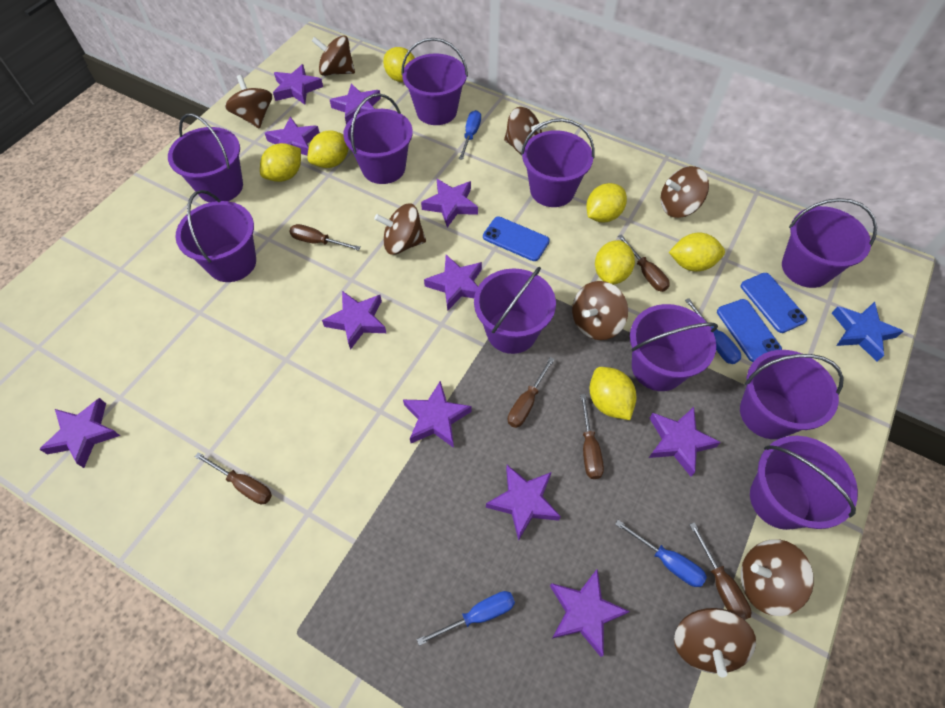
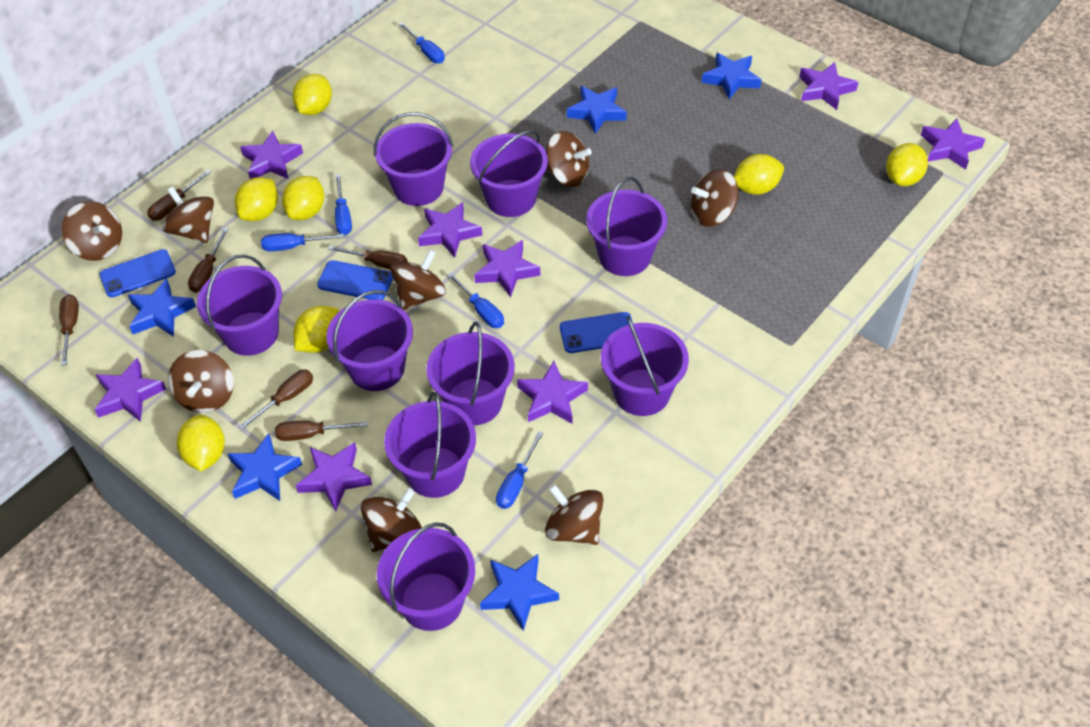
blue screwdriver: [417,591,515,646] [459,110,481,160] [615,520,707,587] [685,298,741,364] = 4 -> [261,233,344,251] [335,174,352,235] [399,22,445,63] [447,272,504,328] [496,431,544,509] = 5
blue star: [832,301,903,362] = 1 -> [128,278,196,337] [227,433,302,501] [480,554,559,631] [567,86,627,134] [702,52,761,100] = 5
purple bucket: [168,113,243,203] [175,190,256,282] [343,93,413,184] [401,38,468,125] [474,267,556,354] [521,118,595,207] [630,304,718,391] [740,350,844,439] [750,436,858,530] [782,198,877,288] = 10 -> [197,254,282,356] [326,290,413,391] [374,112,453,206] [377,522,475,631] [384,392,476,498] [426,322,515,425] [470,130,548,217] [586,177,667,276] [601,316,689,416] = 9
purple star: [39,398,120,468] [265,117,320,156] [273,64,323,105] [322,291,386,350] [330,84,381,124] [403,381,472,448] [421,179,478,228] [424,255,482,311] [486,465,561,541] [550,569,630,657] [649,407,721,476] = 11 -> [95,358,166,422] [240,130,303,179] [295,442,372,512] [418,202,482,258] [474,240,540,297] [517,361,588,424] [799,62,858,110] [921,119,985,170] = 8

